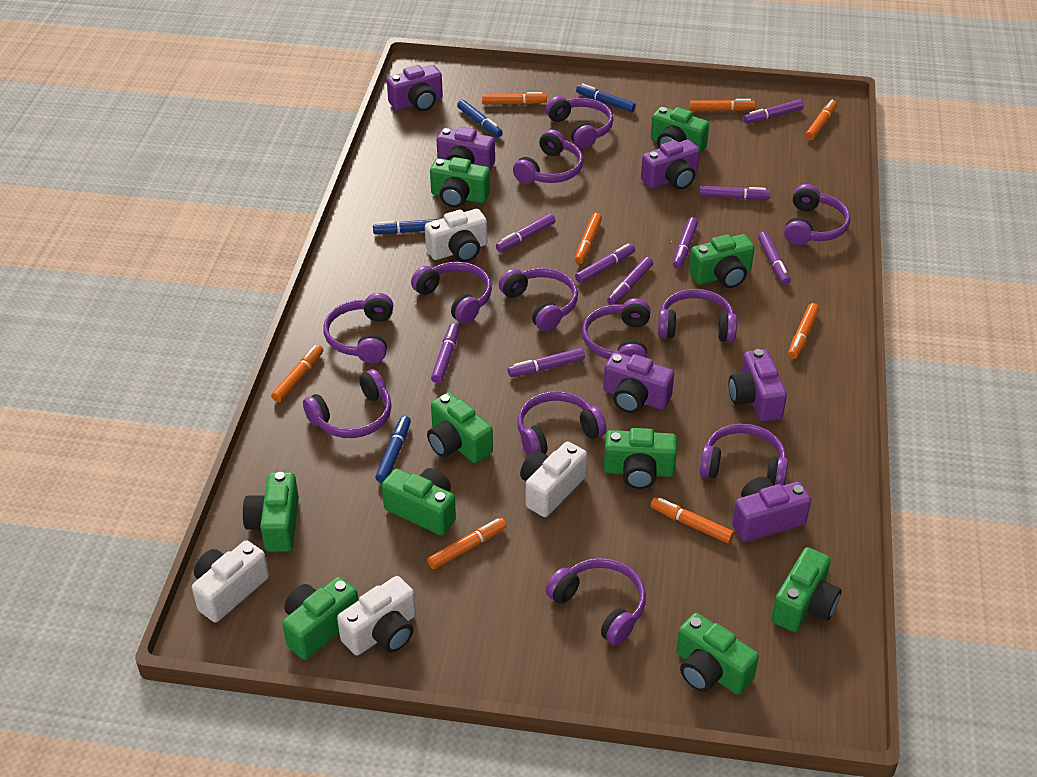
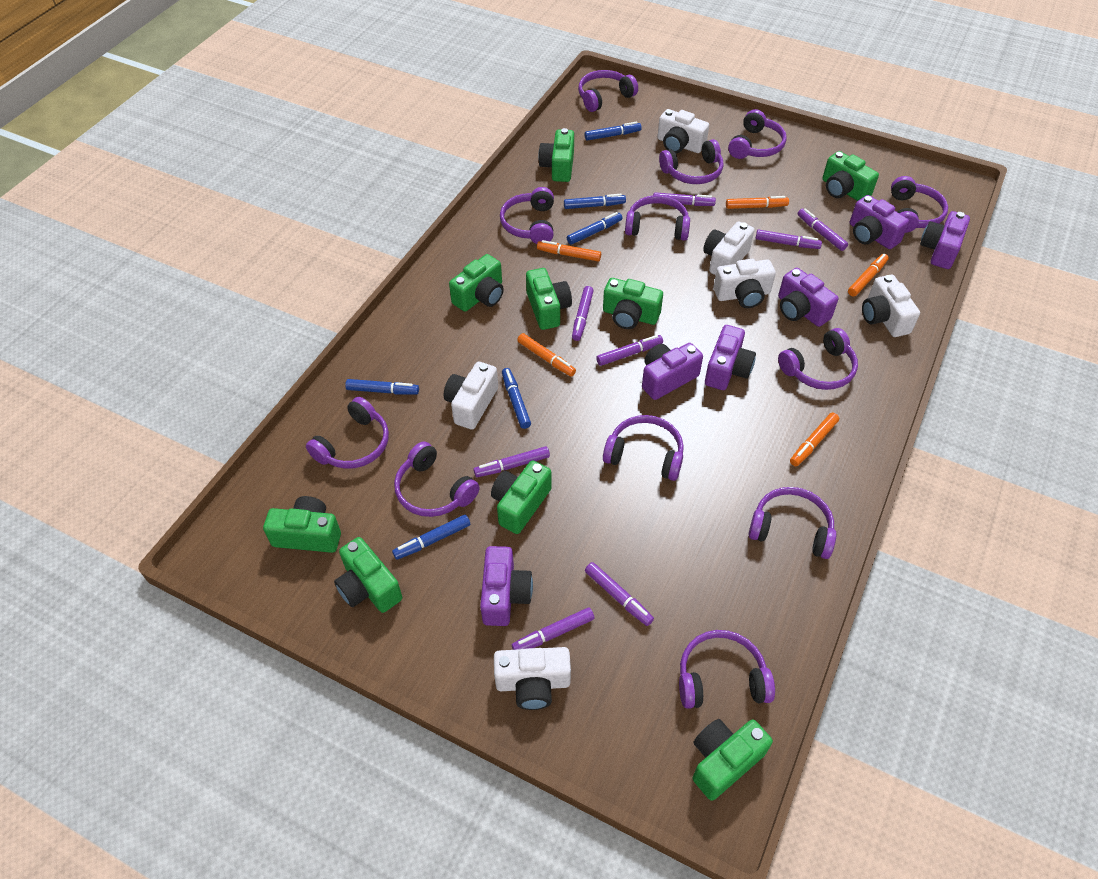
blue marker: [373,219,439,234] [375,416,411,483] [457,100,503,137] [576,83,636,112] = 4 -> [345,379,419,395] [392,515,470,560] [502,368,531,429] [564,194,626,209] [567,212,622,245] [585,122,642,141] = 6
green camera: [243,472,299,552] [282,577,358,660] [382,468,456,535] [427,392,493,463] [430,157,490,208] [604,428,677,489] [651,107,709,154] [676,613,759,695] [689,234,754,288] [771,547,842,632] = 10 -> [263,496,341,553] [334,537,402,613] [449,254,504,312] [491,460,552,534] [526,268,572,330] [538,128,574,182] [603,278,663,329] [693,719,773,801] [822,151,879,201] = 9
orange marker: [271,345,323,402] [427,518,507,569] [482,92,547,104] [575,213,602,264] [651,497,734,544] [689,99,755,111] [788,303,819,359] [805,100,837,140] = 8 -> [517,333,576,376] [537,240,601,261] [726,196,789,209] [790,412,839,466] [848,254,889,297] = 5
purple marker: [431,323,459,384] [496,214,555,252] [508,348,585,377] [575,243,635,283] [607,257,653,305] [673,217,698,269] [699,186,770,200] [744,100,804,124] [758,232,791,285] = 9 -> [473,446,550,477] [512,607,594,650] [572,286,594,341] [585,562,654,626] [596,335,663,366] [653,192,716,206] [756,230,822,249] [798,208,848,251] = 8
white camera: [192,540,269,622] [337,576,416,655] [425,209,487,262] [520,442,587,517] = 4 -> [444,361,498,430] [494,647,571,710] [657,109,709,153] [703,222,754,275] [713,259,776,308] [862,275,920,337] = 6

